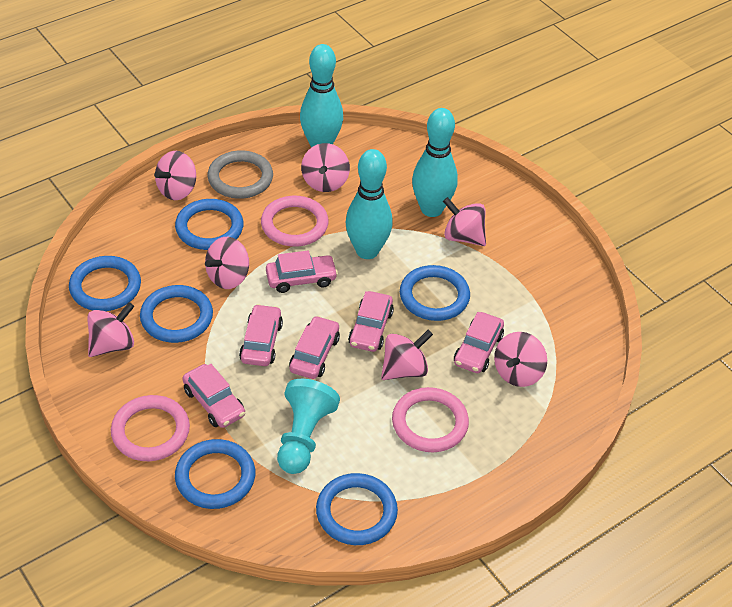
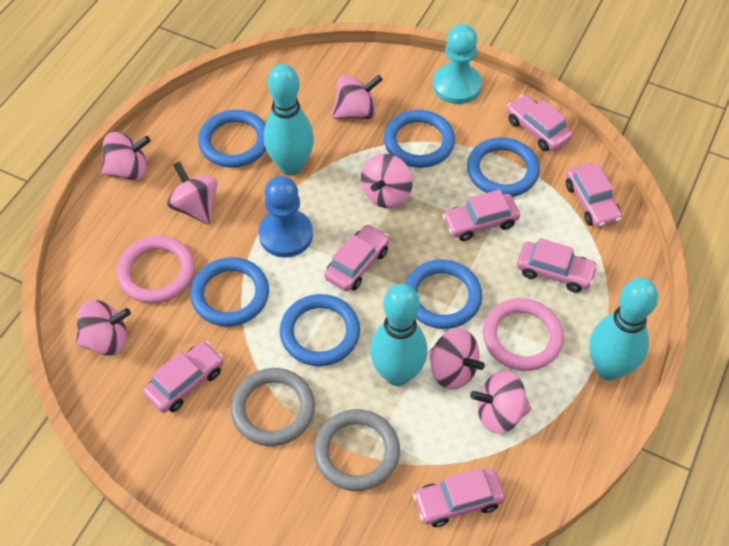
blue pawn: none = 0 -> [259,176,313,258] = 1
grey ring: [208,150,273,199] = 1 -> [231,368,315,446] [314,409,400,491] = 2
pink car: [182,364,245,428] [239,304,283,366] [266,251,338,293] [289,316,340,379] [348,291,394,352] [454,312,504,373] = 6 -> [143,341,224,413] [324,224,389,292] [413,468,505,527] [442,189,520,241] [507,95,573,151] [517,238,598,293] [566,163,622,228] = 7
pink ring: [111,395,190,461] [261,196,328,247] [392,387,469,452] = 3 -> [117,236,195,303] [483,299,564,371] = 2

